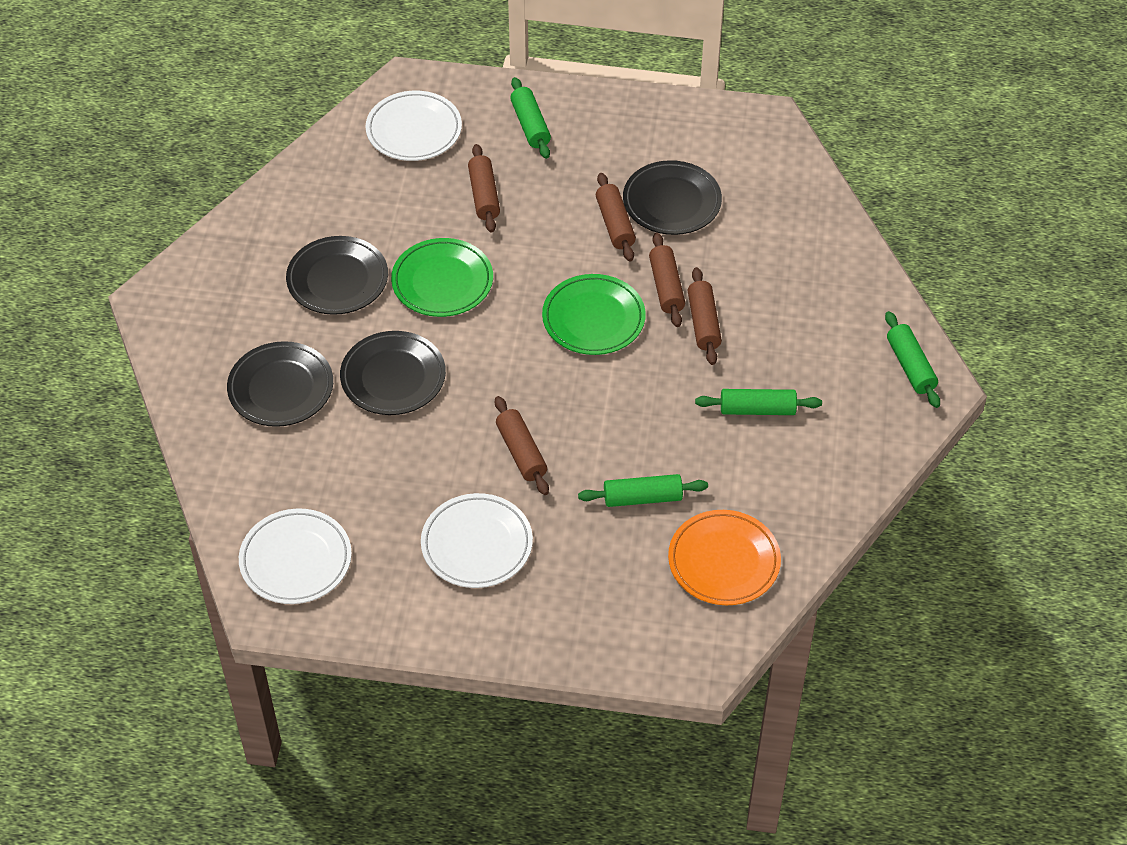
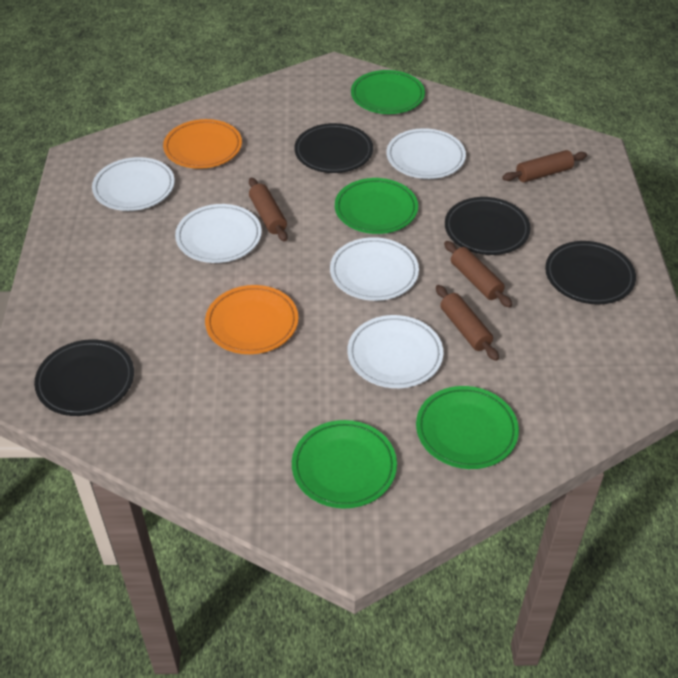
brown rolling pin: [468,144,500,233] [495,396,549,495] [596,173,636,262] [649,233,685,327] [688,267,722,365] = 5 -> [249,178,288,242] [436,285,499,361] [444,241,512,308] [502,150,587,182] = 4
green plate: [391,238,493,317] [542,274,646,355] = 2 -> [292,420,397,509] [335,178,418,234] [351,70,425,114] [416,386,519,469] = 4
green rolling pin: [510,77,551,159] [578,474,708,507] [695,389,822,415] [885,311,940,408] = 4 -> none = 0
orange plate: [668,510,781,605] = 1 -> [163,119,242,169] [205,285,298,354] = 2
white plate: [239,508,352,604] [366,91,462,161] [421,493,533,588] = 3 -> [92,157,175,211] [175,204,262,263] [330,237,419,301] [347,315,444,388] [387,128,466,179] = 5

